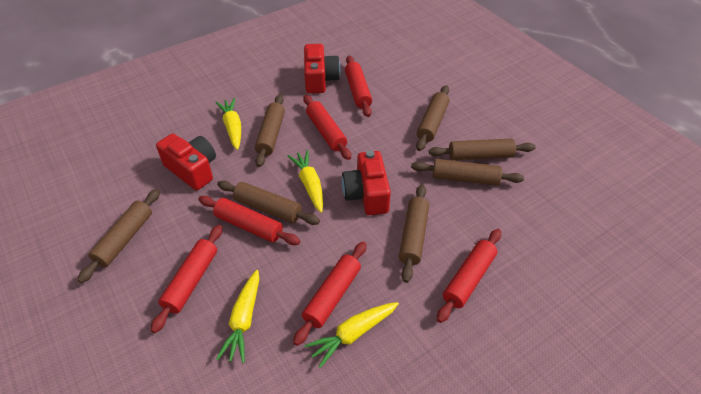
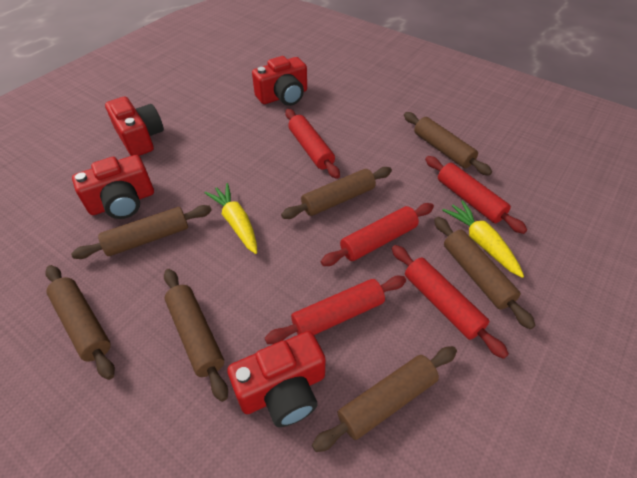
red camera: [156,134,216,190] [304,44,341,94] [342,150,391,215] = 3 -> [72,155,154,219] [105,97,164,156] [227,331,326,427] [252,56,307,106] = 4
red rolling pin: [151,225,222,333] [198,196,300,245] [293,241,366,346] [303,95,351,160] [345,56,372,117] [437,229,501,323] = 6 -> [265,276,406,344] [285,109,340,179] [321,203,434,266] [392,245,509,359] [425,156,527,234] = 5
yellow carrot: [215,98,241,150] [216,270,259,363] [287,150,323,213] [305,302,399,368] = 4 -> [204,183,257,254] [442,200,524,278] = 2

